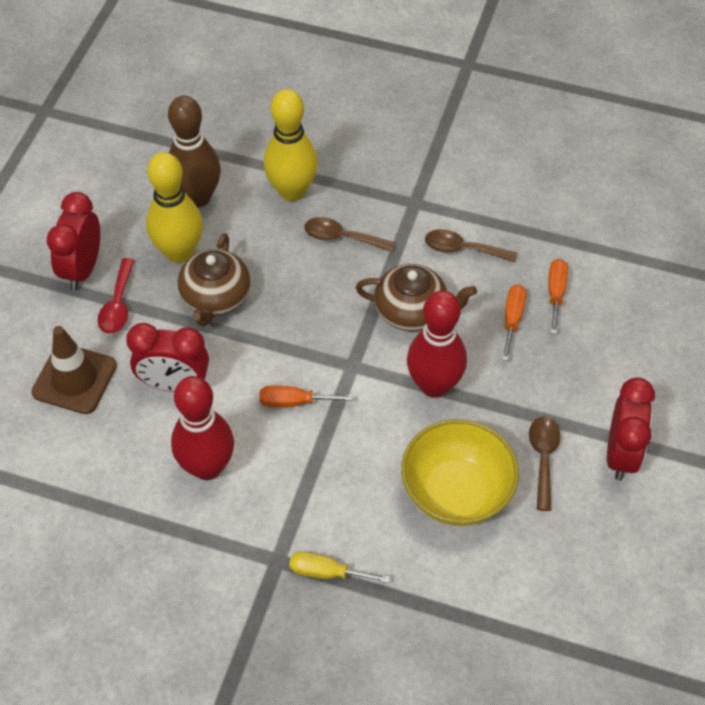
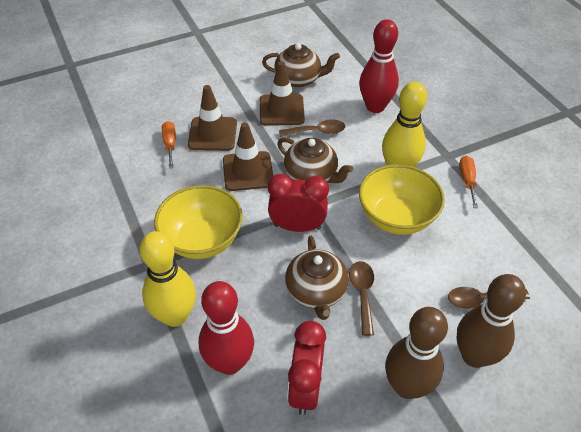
brown bowling pin: [168,96,221,208] = 1 -> [385,307,448,399] [457,274,526,368] = 2
brown teapot: [178,233,251,327] [356,264,477,331] = 2 -> [262,43,340,87] [277,138,353,183] [285,236,349,320] = 3
brown traffic cone: [31,326,117,414] = 1 -> [188,85,237,151] [223,122,273,191] [260,61,305,126] = 3
orange screwdriver: [259,386,353,407] [502,285,526,361] [548,259,568,334] = 3 -> [162,121,176,169] [459,156,478,208] = 2
red clock: [47,192,100,290] [126,323,209,392] [607,377,655,481] = 3 -> [268,174,329,232] [287,321,326,415] = 2
red spoon: [98,258,135,334] = 1 -> none = 0
yellow bowl: [401,419,519,526] = 1 -> [154,185,243,259] [359,164,445,235] = 2
yellow screwdriver: [289,552,390,583] = 1 -> none = 0

